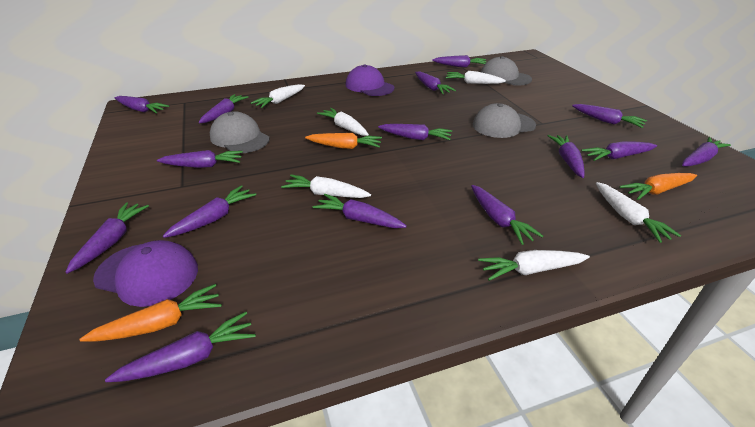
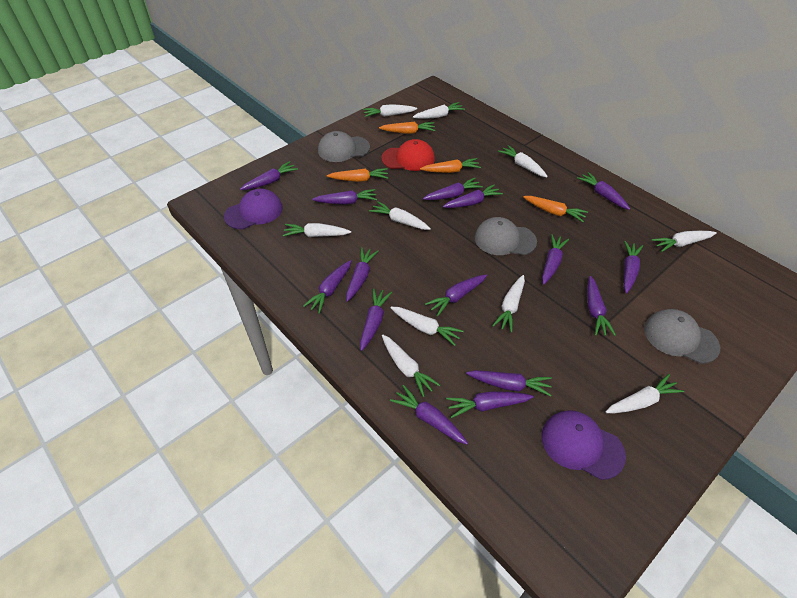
orange carrot: [79,284,222,342] [305,133,382,149] [619,173,697,200] = 3 -> [327,168,389,182] [379,122,435,134] [420,158,481,173] [523,196,588,222] = 4
red cap: none = 0 -> [381,139,435,171] = 1
white carrot: [251,84,305,108] [281,175,371,198] [317,108,369,136] [446,71,506,84] [478,250,590,281] [596,182,681,243] = 6 -> [283,223,351,237] [363,104,417,117] [369,201,431,230] [382,335,440,397] [390,307,464,346] [413,102,465,119] [492,275,525,332] [498,145,548,177] [606,374,684,413] [651,231,717,252] = 10

